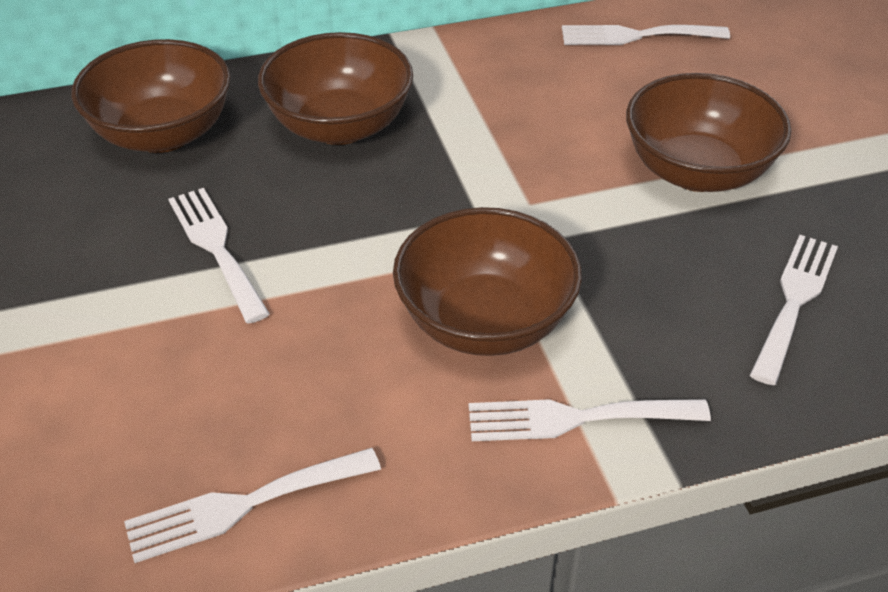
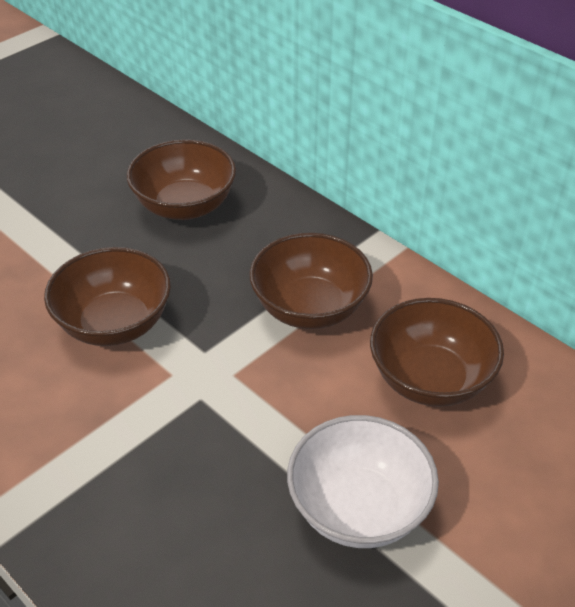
white bowl: none = 0 -> [287,415,439,548] = 1
white fork: [124,448,381,563] [168,188,270,324] [469,399,711,441] [562,25,730,45] [750,235,838,385] = 5 -> none = 0

